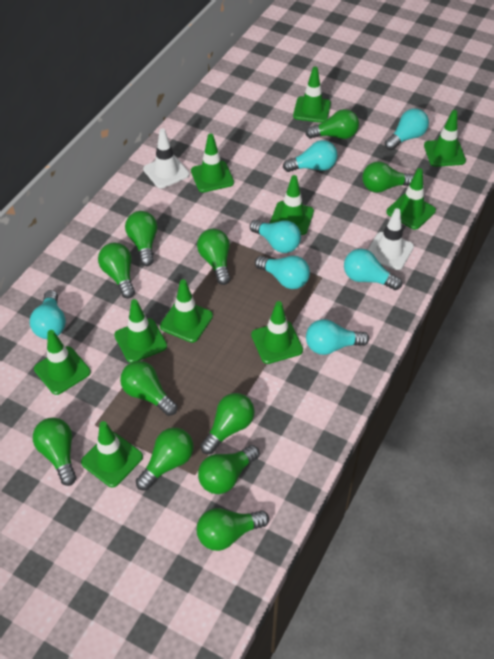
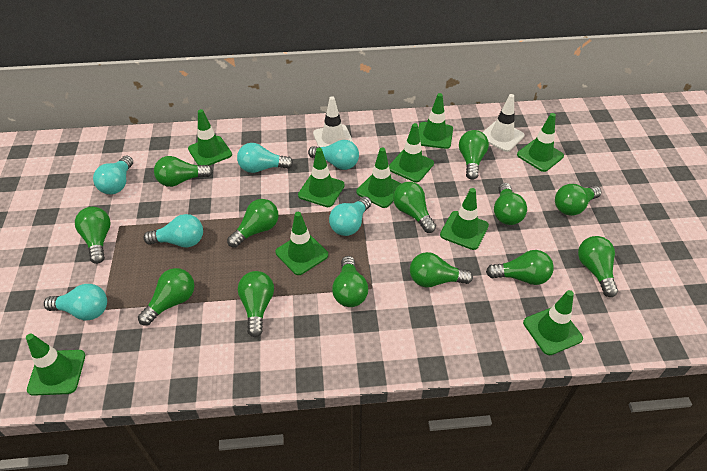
green light bulb: [33,418,77,486] [98,243,135,299] [120,361,178,416] [125,211,158,266] [136,428,194,490] [197,229,230,285] [197,508,269,551] [198,445,260,494] [200,393,255,454] [305,109,359,139] [362,162,414,193] = 11 -> [75,207,111,264] [138,268,194,325] [154,156,213,187] [227,199,279,248] [238,271,274,337] [332,256,368,307] [393,182,436,233] [410,252,473,287] [459,130,489,180] [486,250,554,285] [494,183,527,225] [555,184,601,216] [578,236,618,297] = 13
turquoise light bulb: [30,290,66,339] [250,220,301,253] [255,256,310,289] [283,140,338,172] [306,319,369,355] [344,249,402,290] [385,108,429,150] = 7 -> [44,284,107,320] [93,156,133,194] [143,214,203,247] [237,143,293,173] [308,140,359,170] [329,196,371,236] = 6

